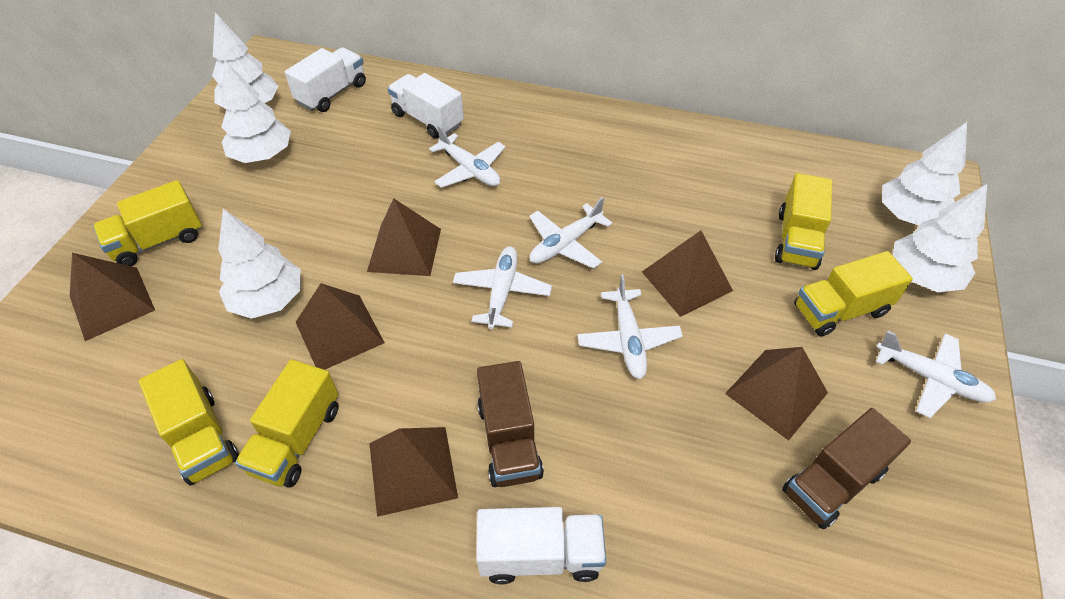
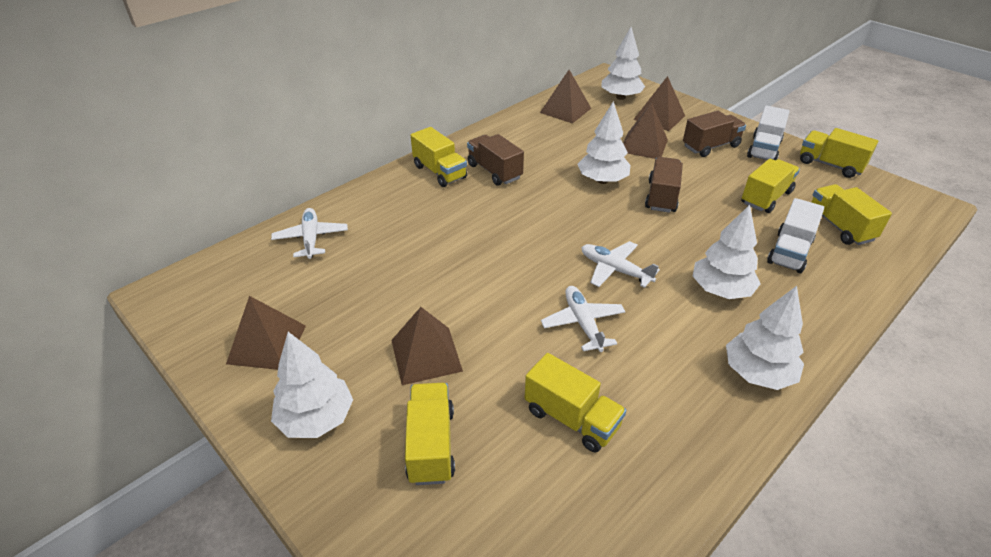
brown pyramid: [70,253,155,341] [296,283,385,370] [367,198,441,276] [369,427,458,517] [642,231,733,317] [725,347,828,441] = 6 -> [226,296,306,370] [391,307,463,385] [540,70,591,124] [623,102,668,159] [633,76,685,131] = 5
brown truck: [477,361,544,487] [782,408,911,529] = 2 -> [467,134,524,186] [645,157,683,213] [683,111,746,157] = 3
white plane: [429,125,506,188] [453,246,552,330] [529,197,613,269] [577,274,683,379] [876,331,996,418] = 5 -> [271,208,348,259] [541,286,626,352] [581,241,660,288] = 3
white truck: [285,47,366,112] [387,73,464,139] [476,507,606,585] = 3 -> [747,106,790,160] [767,198,824,273] = 2
yellow truck: [93,180,202,266] [139,359,239,485] [235,359,339,488] [775,173,832,270] [794,251,913,337] = 5 -> [405,383,455,485] [410,127,467,187] [525,353,627,453] [741,159,800,213] [800,128,878,178] [811,184,892,245] = 6

